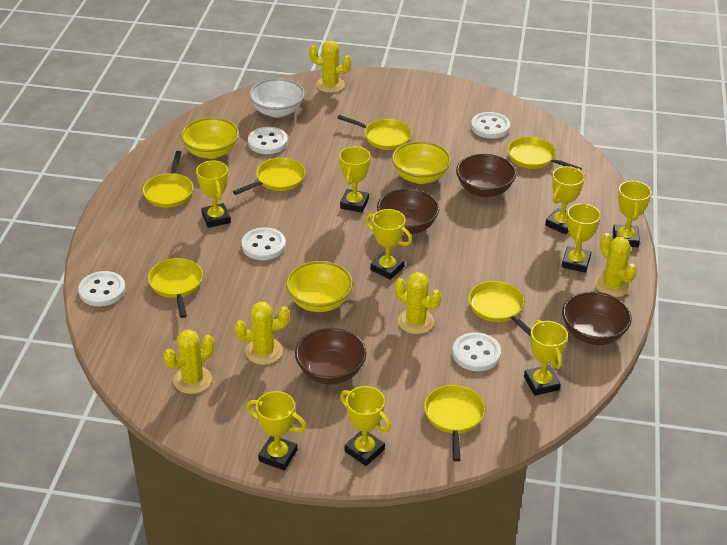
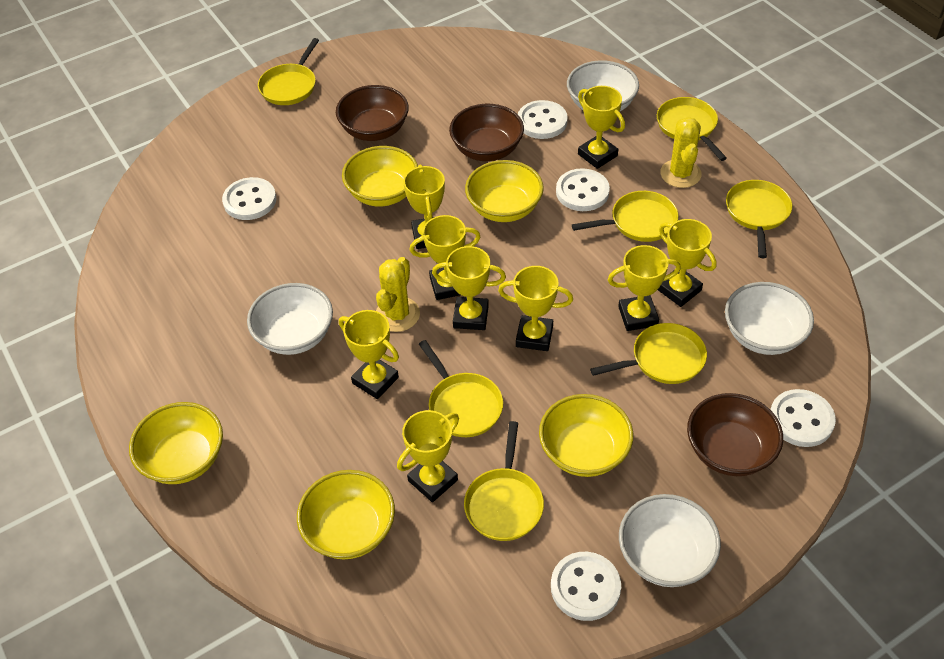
brown bowl: [295,328,366,385] [377,188,439,234] [456,154,516,197] [562,292,632,345] = 4 -> [336,85,409,141] [449,104,524,161] [687,393,783,476] = 3
white bowl: [249,78,305,118] = 1 -> [247,283,333,355] [567,60,639,111] [619,494,721,587] [725,282,814,355] = 4
yellow bowl: [181,117,239,159] [286,261,353,312] [392,141,451,184] = 3 -> [129,402,223,484] [297,470,395,559] [342,146,418,206] [465,160,544,222] [539,394,633,477] = 5
yellow cactus: [163,330,214,394] [234,302,290,365] [309,41,351,93] [395,272,441,334] [595,233,637,297] = 5 -> [376,257,420,332] [660,117,702,188] = 2

